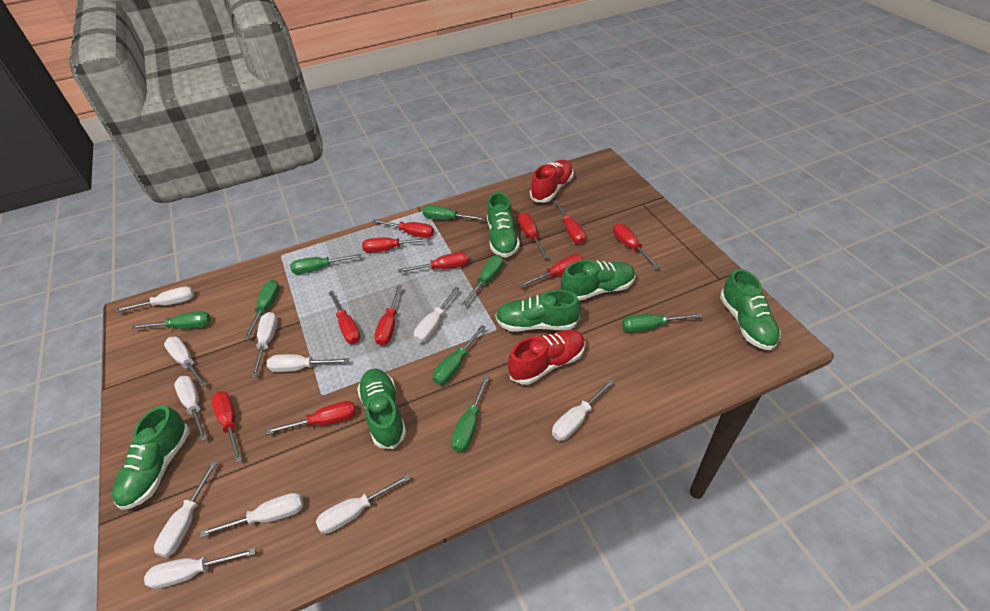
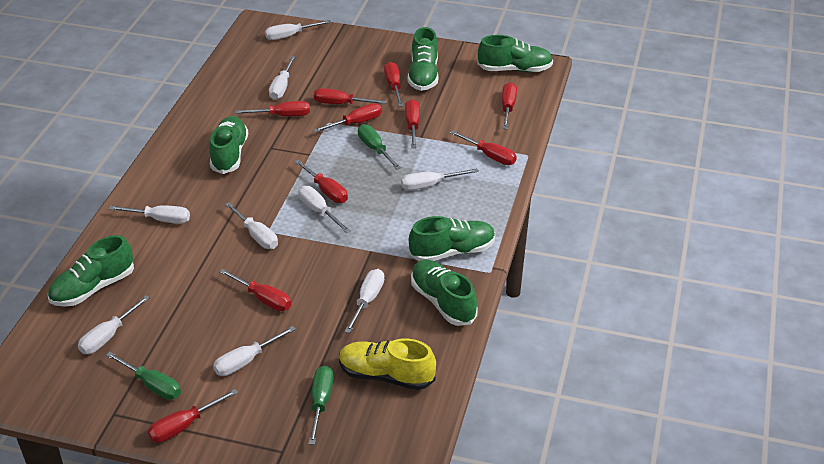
green screwdriver: [131,311,211,329] [244,280,280,339] [290,254,361,274] [422,205,486,221] [433,325,486,385] [451,375,490,452] [462,255,503,306] [622,313,702,332] = 8 -> [106,352,181,400] [309,366,333,445] [358,124,401,170] = 3
red screwdriver: [211,391,242,463] [266,401,356,435] [328,291,361,344] [362,237,431,253] [372,219,434,238] [374,285,402,346] [398,252,469,273] [518,213,548,259] [519,254,584,287] [553,200,586,244] [613,223,660,269] = 11 -> [148,389,238,443] [219,269,291,311] [235,101,310,116] [294,159,348,203] [313,103,382,133] [314,88,387,104] [384,62,403,107] [405,99,420,148] [450,130,517,165] [502,82,517,129] = 10
red shoe: [508,330,586,385] [530,160,574,202] = 2 -> none = 0
white screwdriver: [116,286,194,312] [144,548,255,589] [154,461,217,557] [164,336,207,387] [174,376,207,441] [200,493,303,537] [251,312,278,377] [267,354,349,372] [316,474,410,534] [414,287,460,343] [552,379,614,441] = 11 -> [78,295,150,354] [109,205,190,224] [213,326,296,376] [225,202,278,249] [265,20,331,40] [269,56,296,100] [298,186,351,233] [345,269,384,333] [401,168,479,190] = 9
yellow shoe: none = 0 -> [339,338,436,390] = 1

